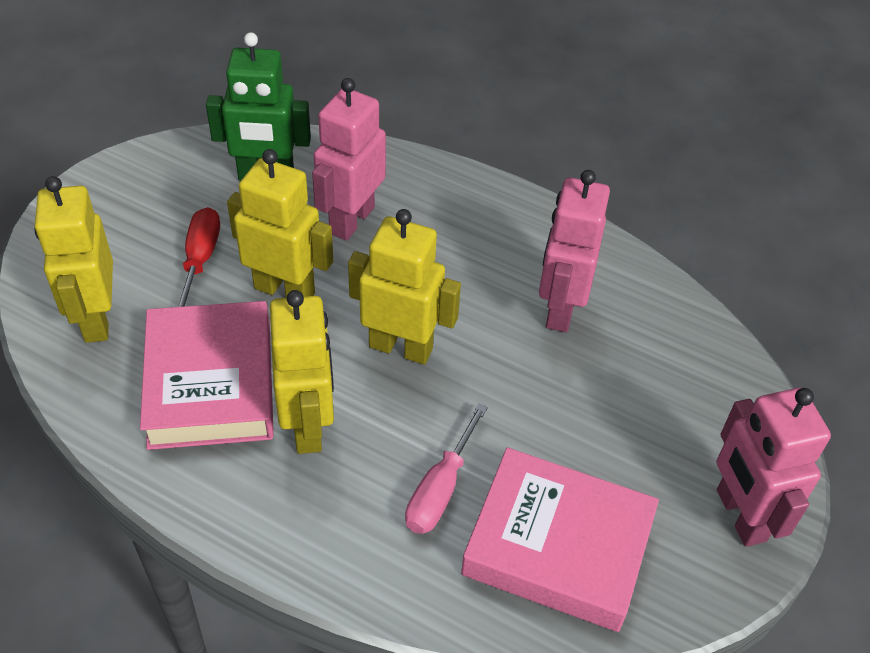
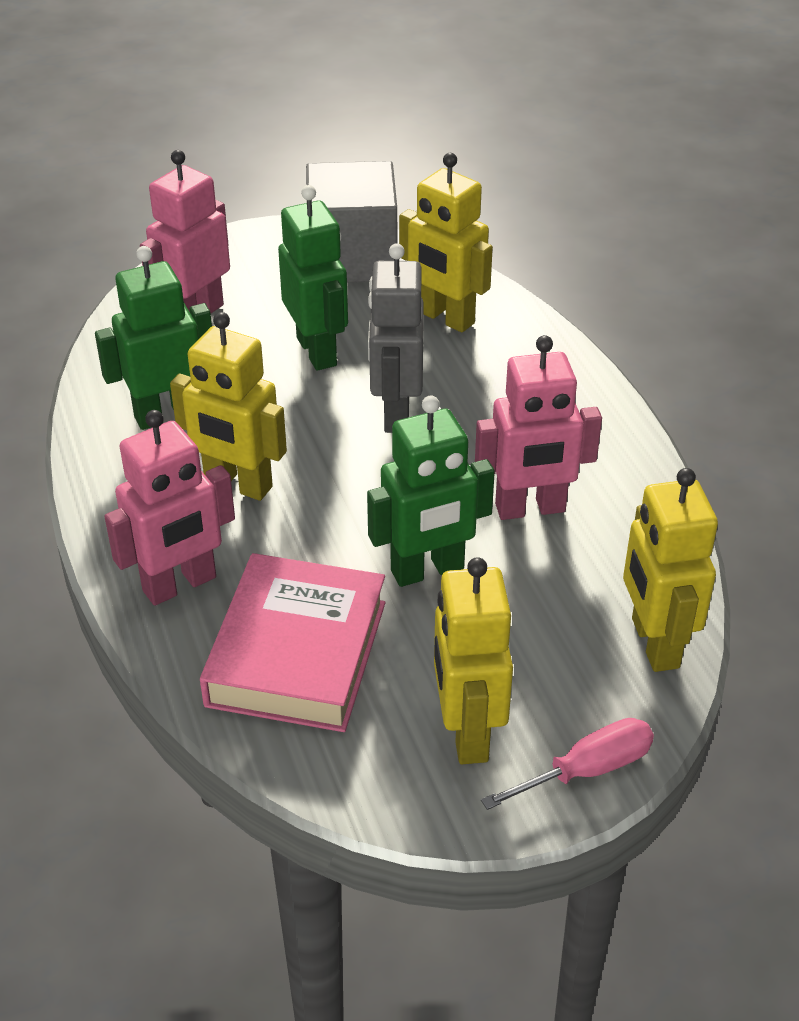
green robot: [206,32,311,181] = 1 -> [95,246,212,430] [278,185,348,371] [367,396,495,587] = 3
grey cube: none = 0 -> [306,161,397,282] = 1
grey robot: none = 0 -> [368,243,424,433] = 1
pink book: [140,301,274,450] [461,448,659,632] = 2 -> [200,553,385,732] = 1
red screwdriver: [176,207,220,307] = 1 -> none = 0

